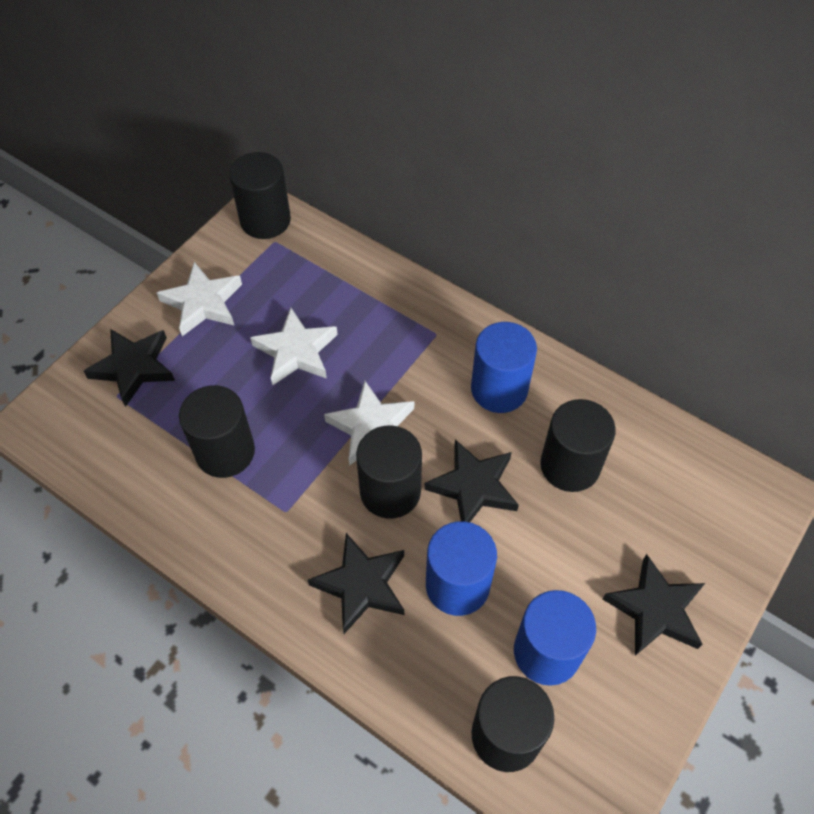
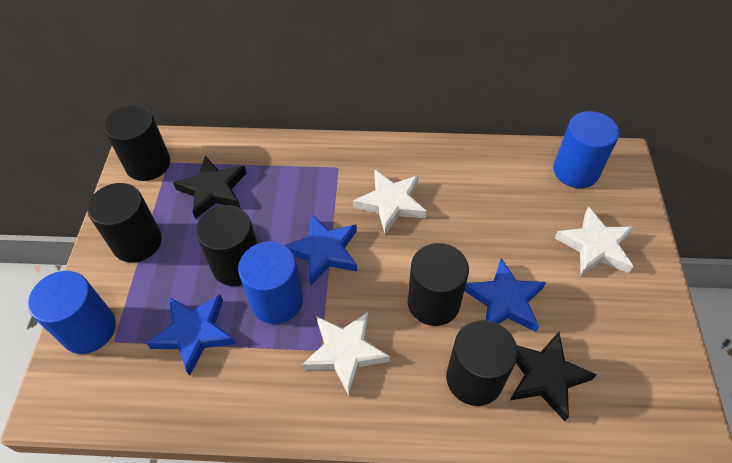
black star: [84,329,175,407] [308,533,404,634] [424,439,519,522] [603,554,705,656] = 4 -> [173,156,247,219] [509,332,597,421] = 2
blue star: none = 0 -> [146,295,235,376] [284,214,357,285] [464,258,546,332] = 3

